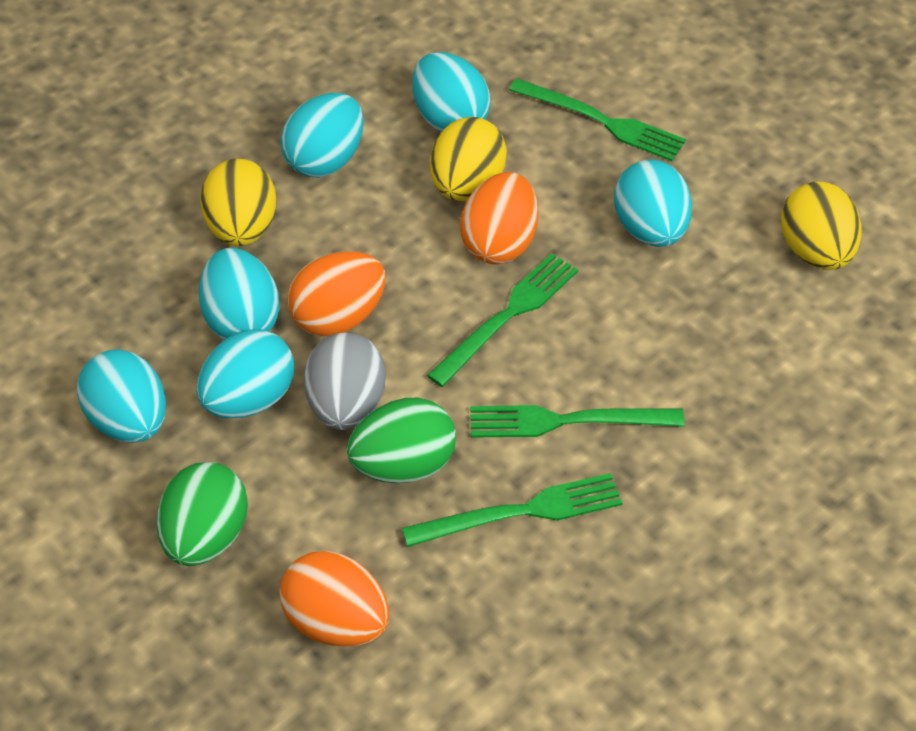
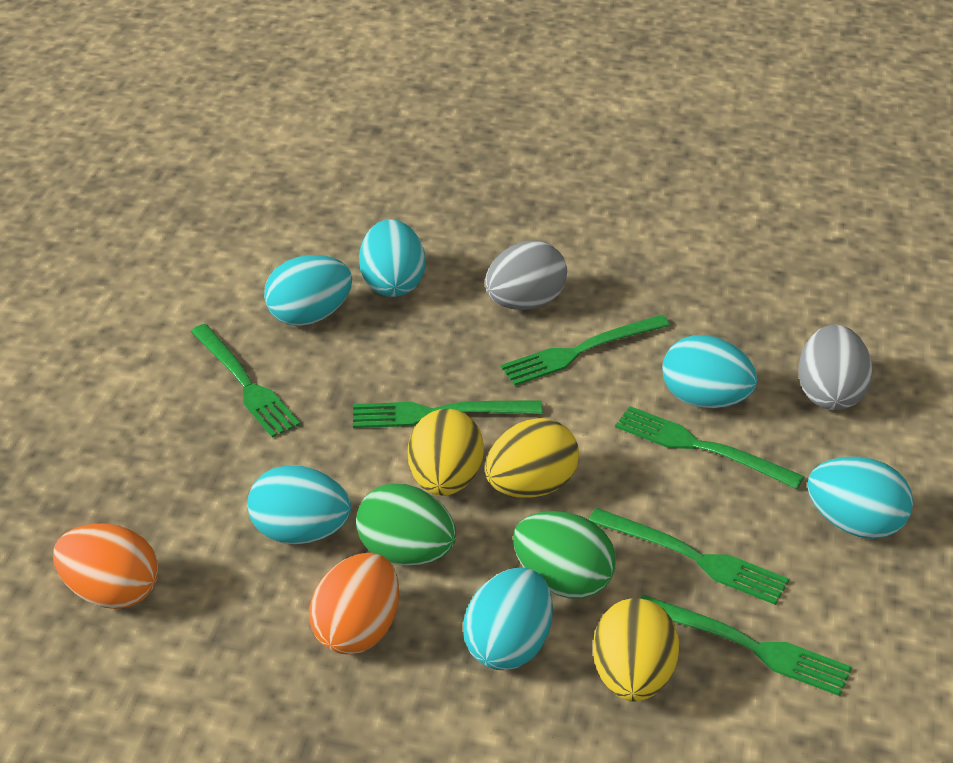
green fork: [402,473,623,547] [427,253,578,387] [470,405,685,438] [509,78,686,161] = 4 -> [191,324,301,438] [353,400,543,428] [500,315,671,386] [589,508,790,605] [615,406,805,489] [640,595,852,696] = 6
grey egg: [304,333,386,430] = 1 -> [485,240,567,310] [799,325,873,410] = 2
orange egg: [280,551,389,647] [287,251,386,337] [460,172,538,264] = 3 -> [53,523,158,609] [309,553,399,655] = 2

